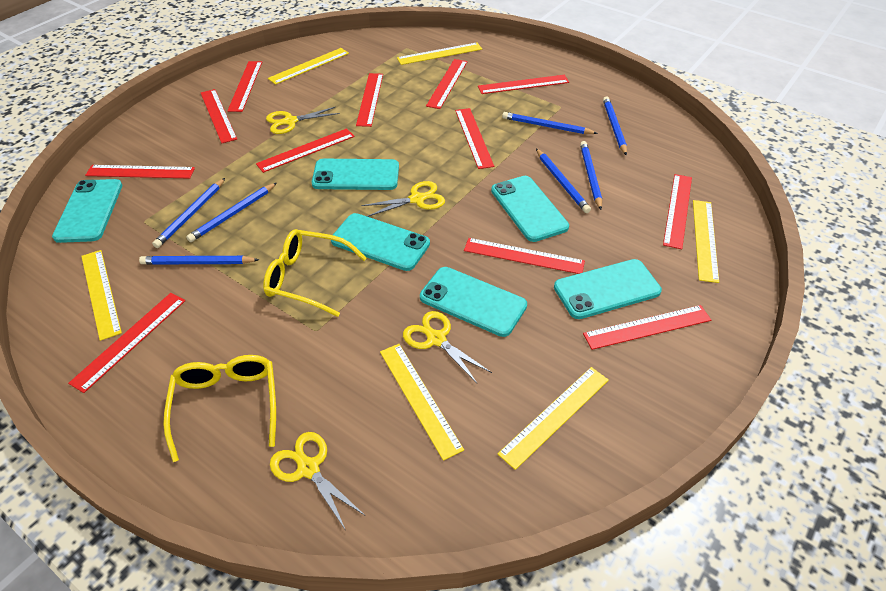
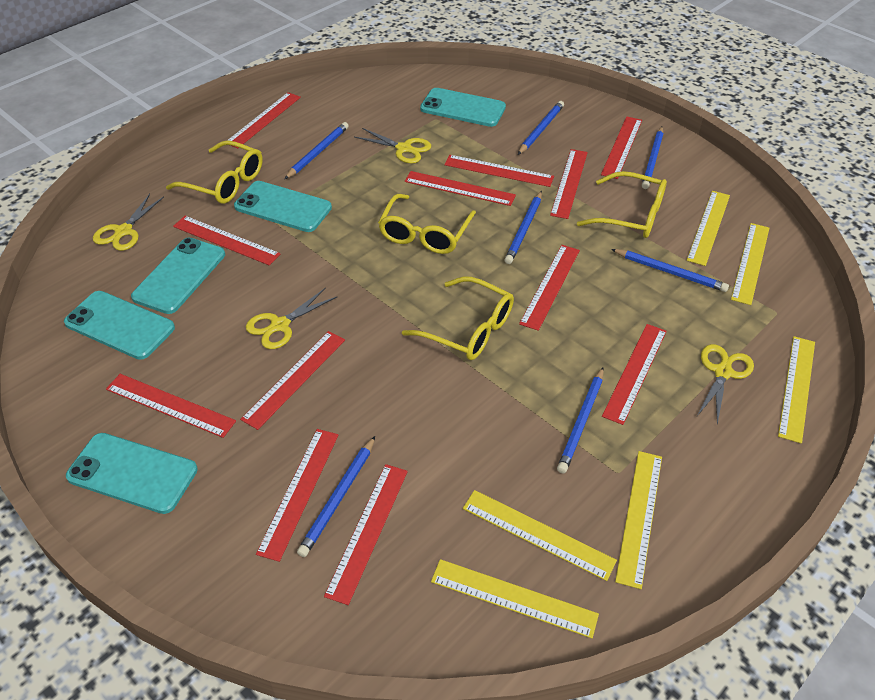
turquoise phone: [52,179,122,243] [312,159,399,190] [331,213,430,271] [420,267,527,337] [491,176,569,242] [554,259,662,319] = 6 -> [64,291,175,360] [66,433,198,514] [131,238,225,314] [234,181,332,232] [420,88,506,127] = 5
yellow glasses: [163,355,276,462] [263,229,367,317] = 2 -> [166,140,263,204] [378,194,476,254] [402,277,514,360] [577,171,667,238] = 4

